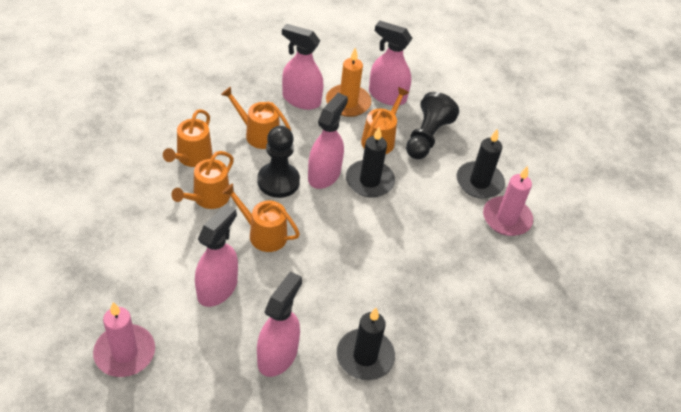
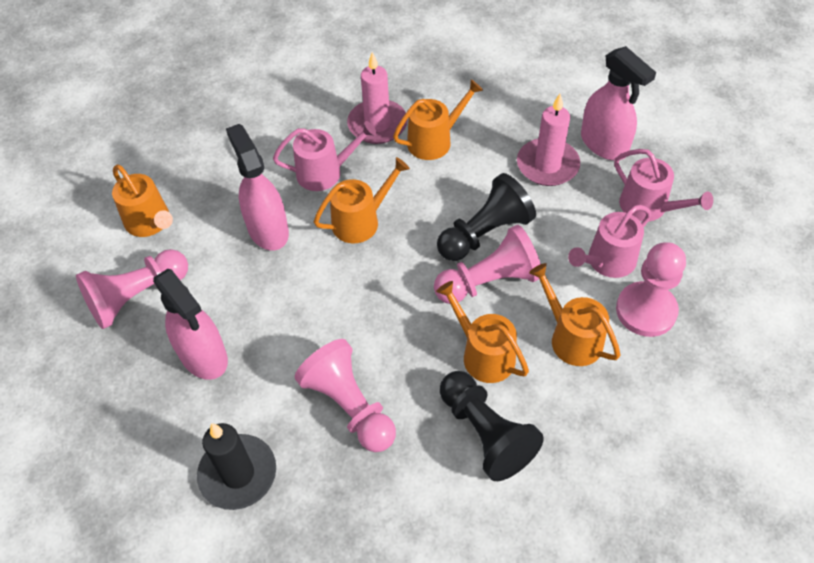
black candle: [337,308,395,380] [346,127,395,198] [457,129,505,199] = 3 -> [197,423,276,510] = 1
orange candle: [326,48,371,117] = 1 -> none = 0
pink pawn: none = 0 -> [76,249,188,329] [294,339,396,452] [434,225,541,304] [616,242,686,337] = 4
pink spray bottle: [195,204,238,307] [257,271,302,377] [282,24,323,110] [308,93,348,189] [369,21,412,106] = 5 -> [153,269,228,380] [226,124,289,251] [581,46,656,160] = 3
pink watering can: none = 0 -> [273,121,377,191] [568,205,651,278] [614,149,713,222] = 3

